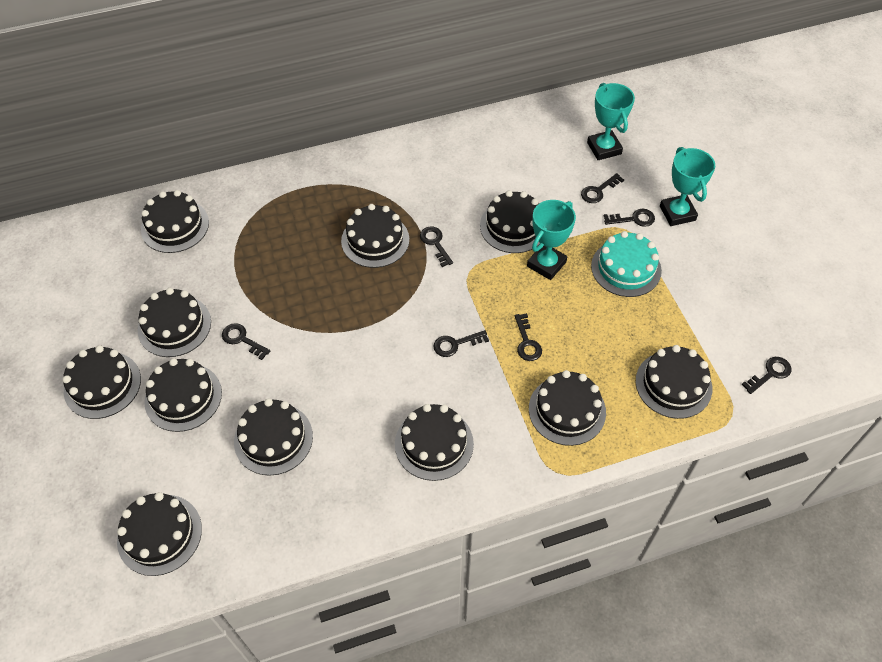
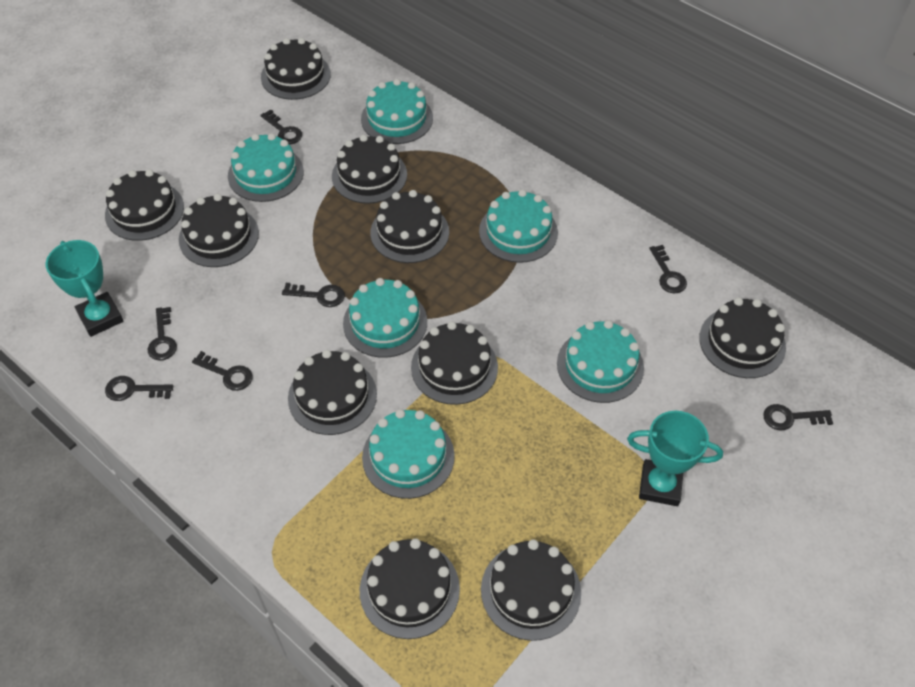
black cake: [62,345,141,419] [117,492,202,576] [138,288,211,357] [141,190,209,253] [144,358,222,432] [234,398,313,476] [341,204,409,268] [395,404,474,481] [480,190,540,253] [529,370,606,446] [636,345,712,419] = 11 -> [105,169,184,241] [179,194,259,267] [261,38,331,100] [288,350,377,435] [332,135,407,204] [360,538,460,639] [370,190,449,263] [411,321,498,405] [481,539,581,641] [699,297,786,378] = 10
turquoise cake: [591,231,662,297] = 1 -> [228,133,304,202] [343,278,427,358] [361,79,433,144] [362,409,455,499] [479,189,558,263] [557,320,644,403] = 6
turquoise trophy: [527,200,576,280] [587,83,635,160] [660,147,715,226] = 3 -> [46,240,123,337] [627,411,723,506] = 2

